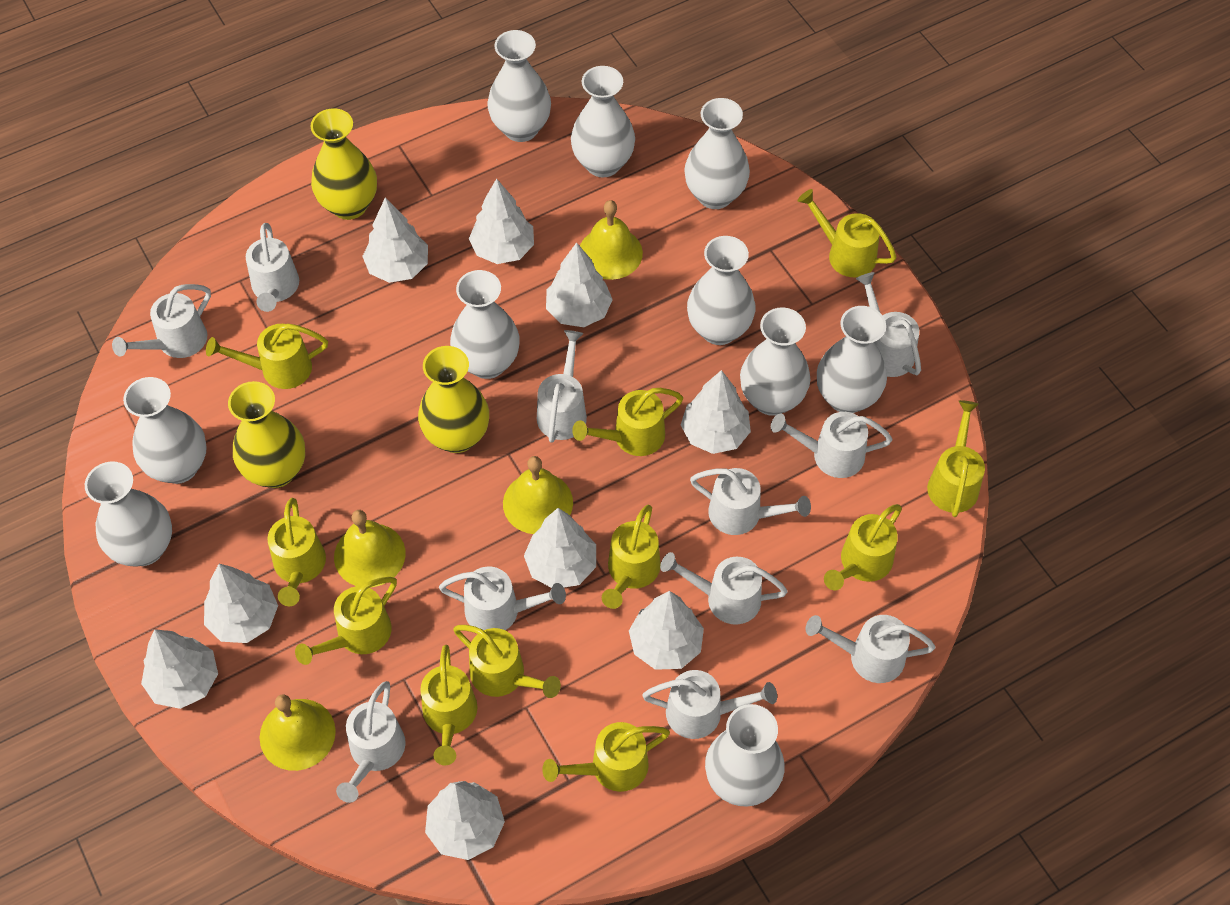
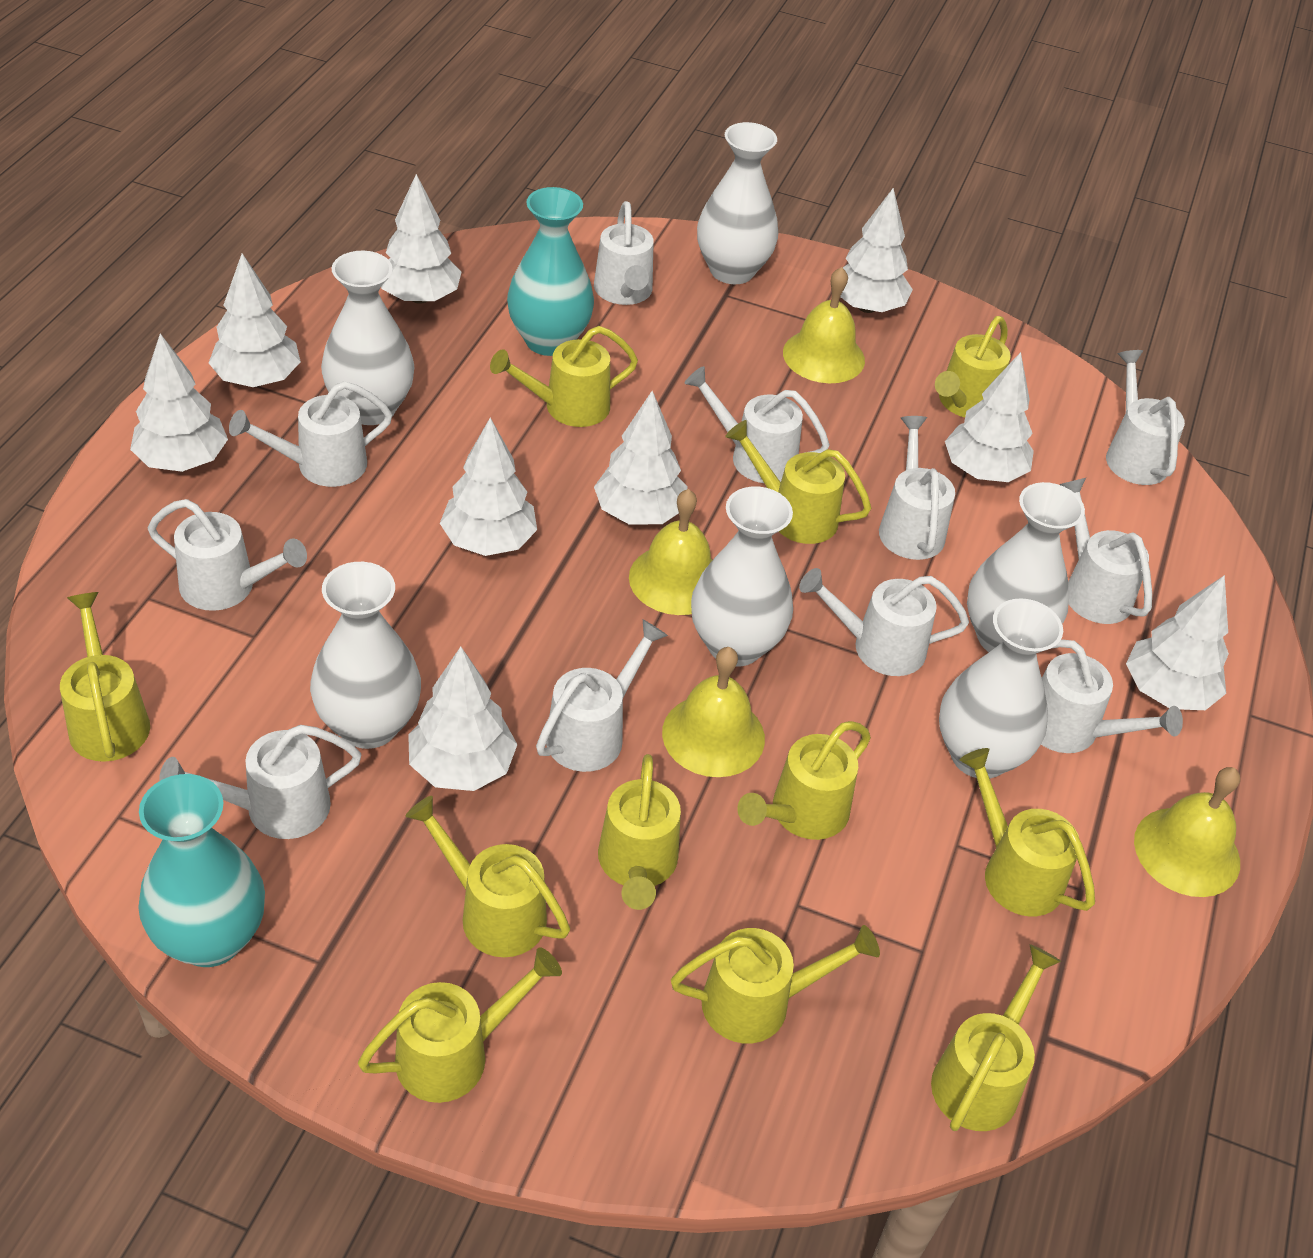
turquoise vase: none = 0 -> [138,774,265,967] [507,187,594,356] = 2
white vase: [85,461,172,567] [123,377,207,484] [450,270,519,379] [487,30,551,142] [571,66,635,177] [684,98,750,209] [687,236,756,345] [705,704,785,807] [740,307,810,416] [817,306,887,413] = 10 -> [310,562,421,749] [321,251,414,425] [691,486,793,666] [697,122,778,284] [939,598,1063,779] [967,482,1085,652] = 6
yellow vase: [228,381,305,488] [311,108,377,220] [418,346,489,453] = 3 -> none = 0

